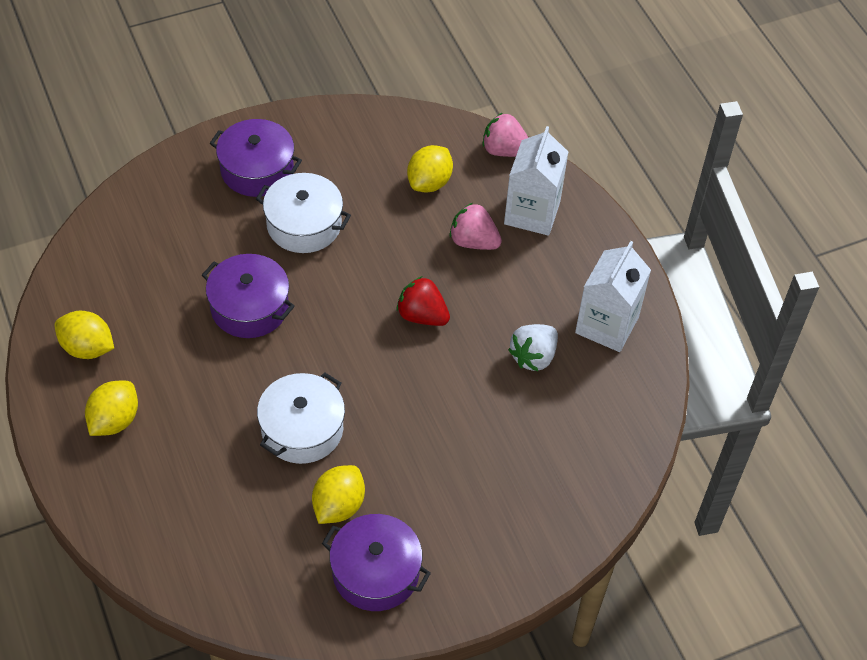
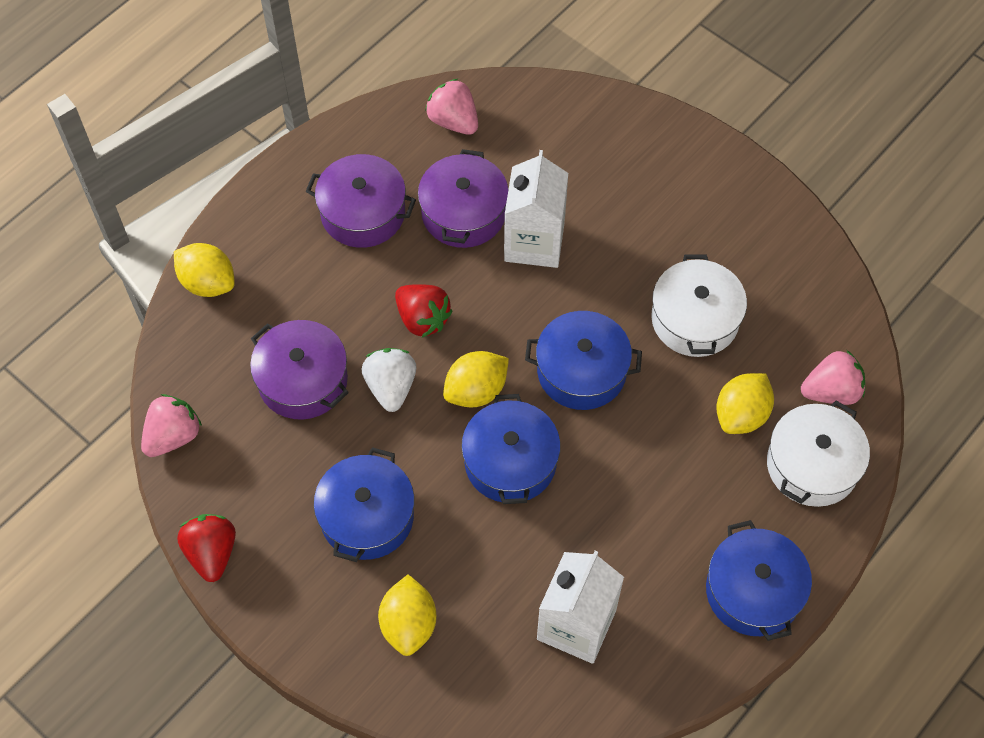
blue pot: none = 0 -> [314,447,415,562] [461,394,561,504] [525,311,642,410] [706,520,812,641] = 4
pink strawberry: [450,203,502,250] [482,112,528,157] = 2 -> [141,394,202,457] [425,79,478,135] [801,350,865,405] = 3
red strawberry: [396,276,450,326] = 1 -> [177,514,236,582] [395,284,453,337] = 2

